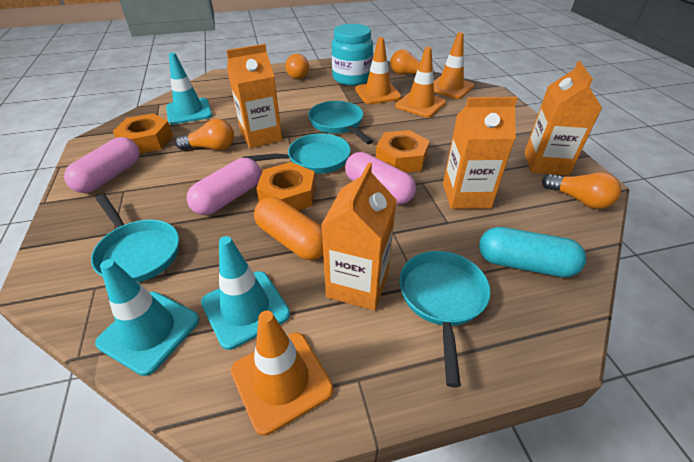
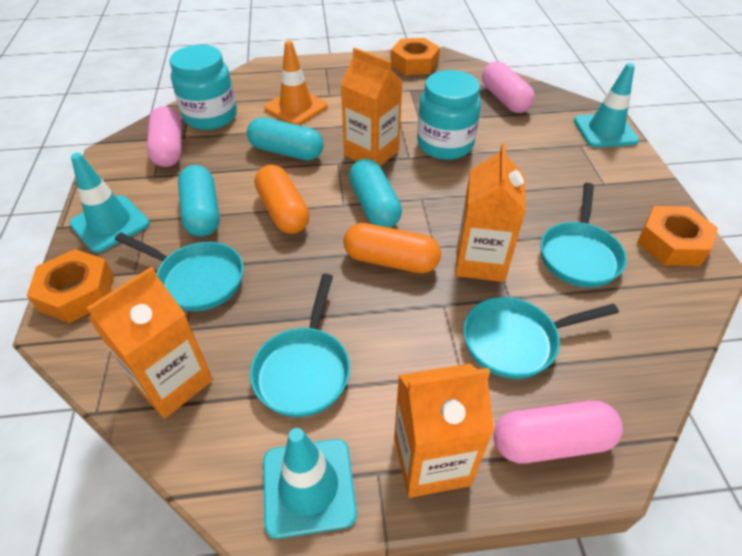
orange capsule: [254,197,323,260] = 1 -> [255,165,310,234] [343,223,441,273] = 2
orange light bulb: [175,119,234,150] [285,54,309,79] [390,50,434,75] [542,172,621,209] = 4 -> none = 0
orange traffic cone: [231,310,333,435] [355,37,402,104] [395,47,446,117] [434,32,474,99] = 4 -> [264,41,328,125] = 1
turquoise capsule: [479,227,586,277] = 1 -> [178,165,219,237] [247,117,323,161] [349,159,402,228] = 3
turquoise jar: [332,24,373,86] = 1 -> [170,45,237,130] [417,70,481,160] = 2

